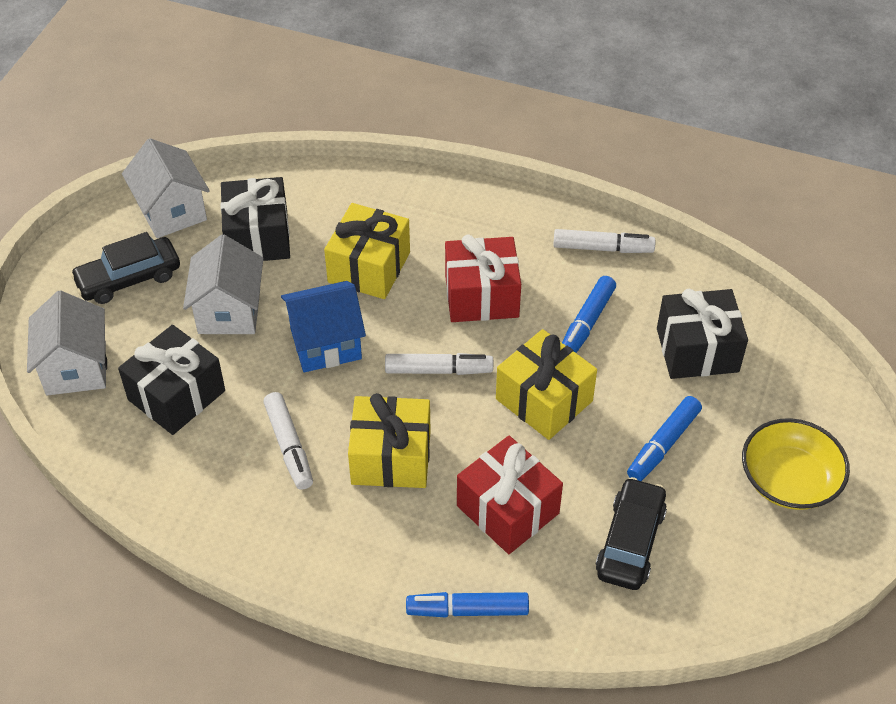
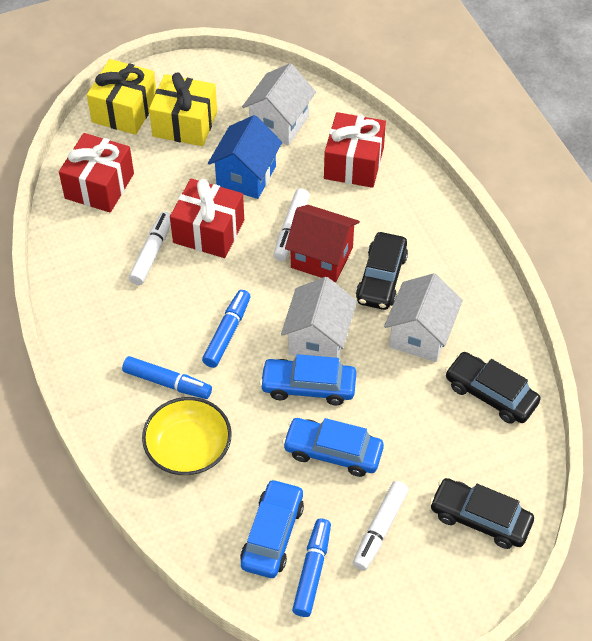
black car: [70,232,180,304] [596,477,667,590] = 2 -> [356,232,408,310] [430,478,534,549] [445,352,541,424] = 3
black gift: [118,325,225,435] [221,177,290,261] [657,288,748,379] = 3 -> none = 0
blue car: none = 0 -> [240,479,304,578] [260,354,356,405] [282,418,384,477] = 3
red gift: [445,234,521,322] [457,436,563,554] = 2 -> [59,133,134,213] [170,178,244,258] [324,112,386,188] = 3
red house: none = 0 -> [285,205,360,282] = 1
yellow gift: [324,203,410,299] [348,393,431,488] [496,329,597,440] = 3 -> [87,59,156,135] [149,72,217,146] = 2

